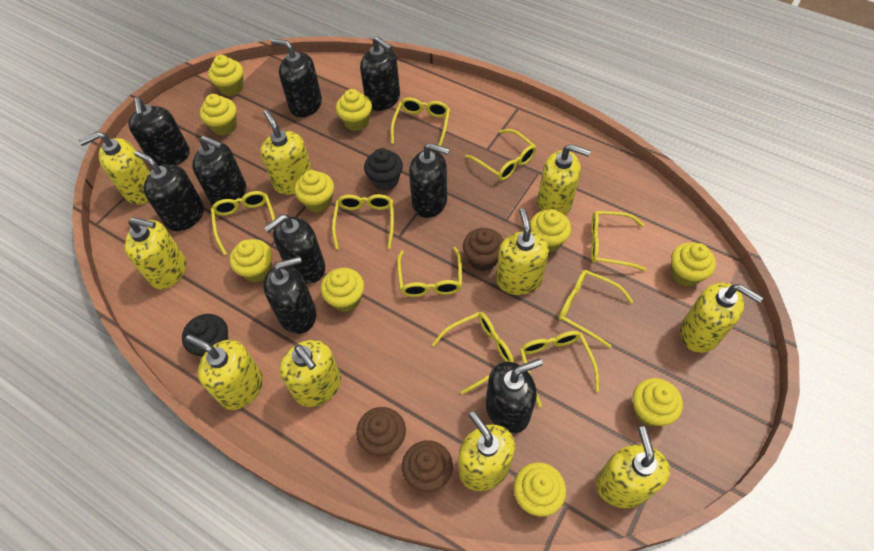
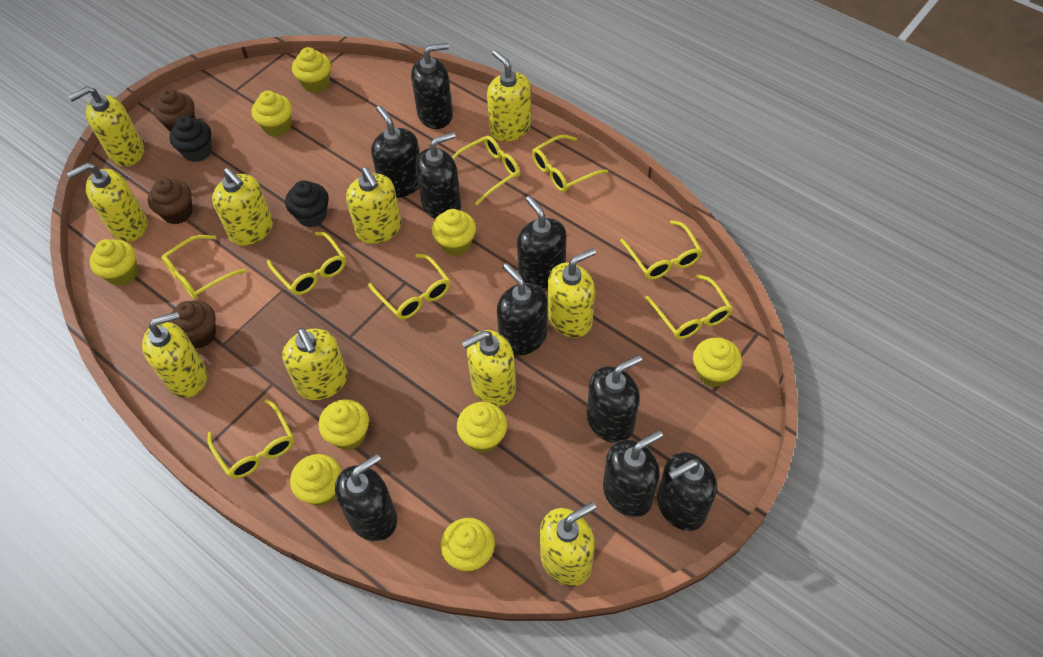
yellow cupcake: [200,94,237,136] [208,55,243,96] [230,239,272,282] [295,170,334,213] [320,268,364,312] [336,89,372,131] [513,462,566,517] [530,209,571,253] [633,378,683,427] [671,242,716,287] = 10 -> [90,239,138,286] [252,91,292,137] [290,454,342,506] [292,47,331,93] [319,399,369,450] [432,209,476,256] [441,518,495,572] [457,402,507,453] [693,337,742,387] = 9
yellow glasses: [211,191,275,255] [332,194,394,249] [391,98,450,146] [397,247,462,297] [432,312,514,395] [465,129,537,181] [520,331,599,407] [558,270,633,348] [591,211,647,271] = 9 -> [161,235,246,300] [207,399,294,479] [267,232,346,295] [368,254,450,320] [452,136,520,205] [532,135,608,192] [620,220,703,280] [645,274,733,340] = 8

